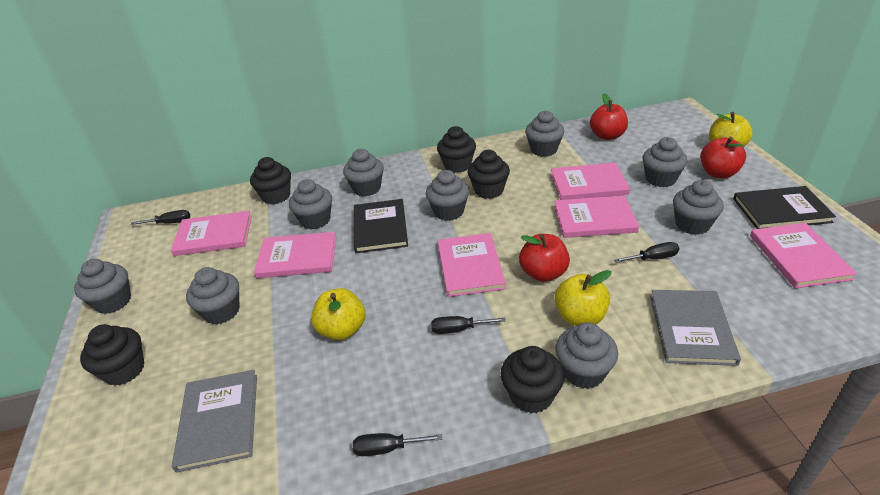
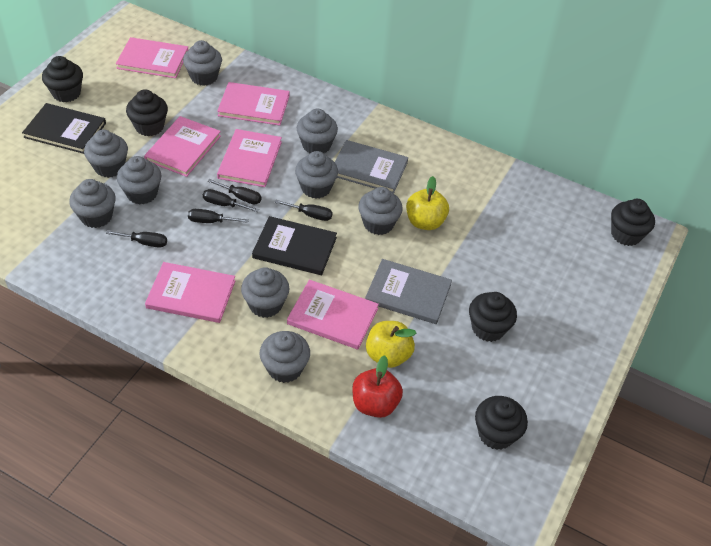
black screwdriver: [130,210,190,225] [353,433,442,456] [431,316,506,334] [614,242,679,263] = 4 -> [106,230,167,248] [188,209,249,223] [203,189,259,212] [208,179,261,204] [275,200,333,221] = 5
red apple: [519,234,570,282] [590,93,628,140] [700,137,746,178] = 3 -> [352,355,403,418] = 1
yellow apple: [311,288,365,340] [554,270,612,326] [709,112,753,147] = 3 -> [366,321,416,368] [406,176,449,230] = 2

